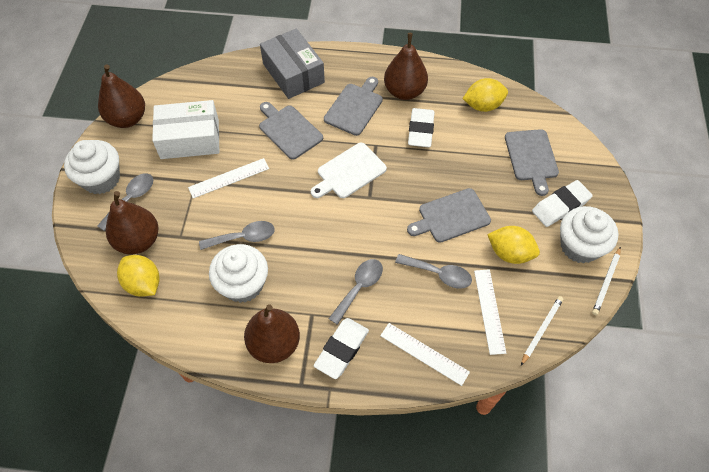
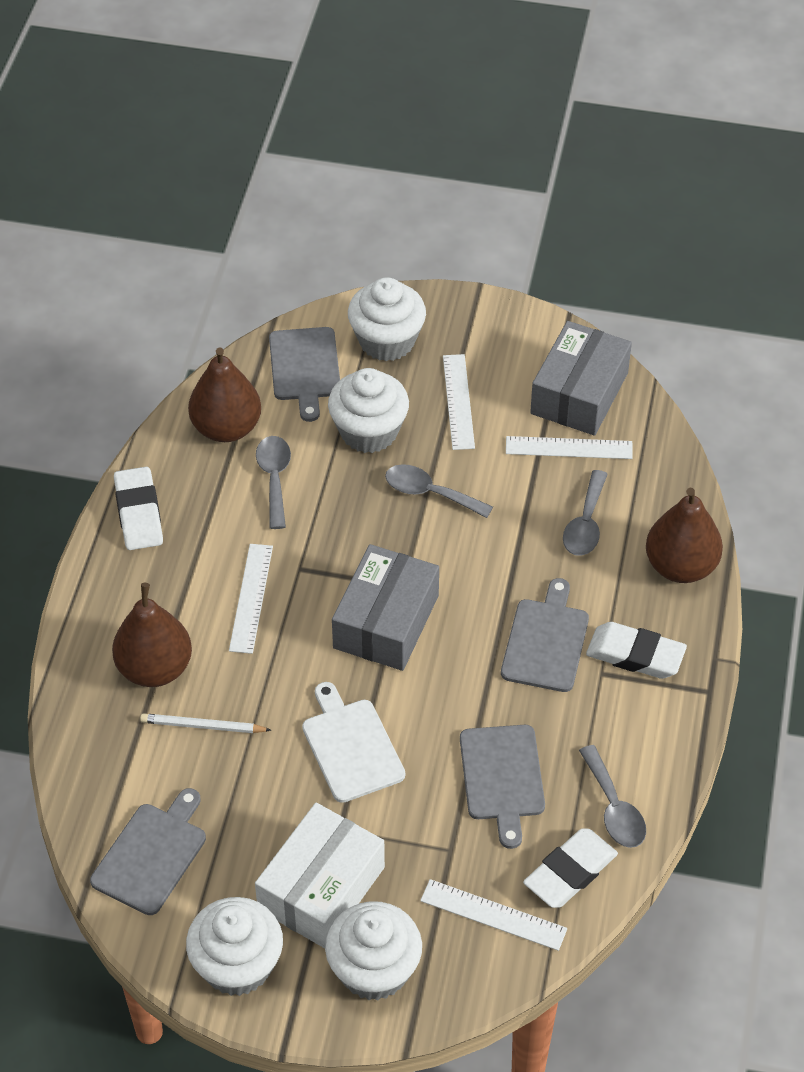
brown pear: [98,64,145,128] [106,191,158,254] [244,304,300,363] [384,33,428,100] = 4 -> [112,583,192,687] [188,347,261,442] [646,488,723,583] = 3
grey box: [260,28,325,99] = 1 -> [332,544,439,671] [530,321,632,436] = 2
white cupcake: [64,140,120,194] [209,244,268,303] [560,206,618,264] = 3 -> [186,897,283,996] [325,901,422,1001] [328,368,409,453] [348,277,426,361] = 4
white pencil: [521,296,564,365] [592,247,621,315] = 2 -> [140,713,271,733] = 1
white ruler: [188,158,269,198] [380,323,470,386] [474,269,506,355] = 3 -> [229,544,273,654] [420,879,567,951] [443,354,475,450] [506,436,633,459] = 4
yellow lemon: [117,255,160,297] [463,78,508,112] [487,226,540,264] = 3 -> none = 0

